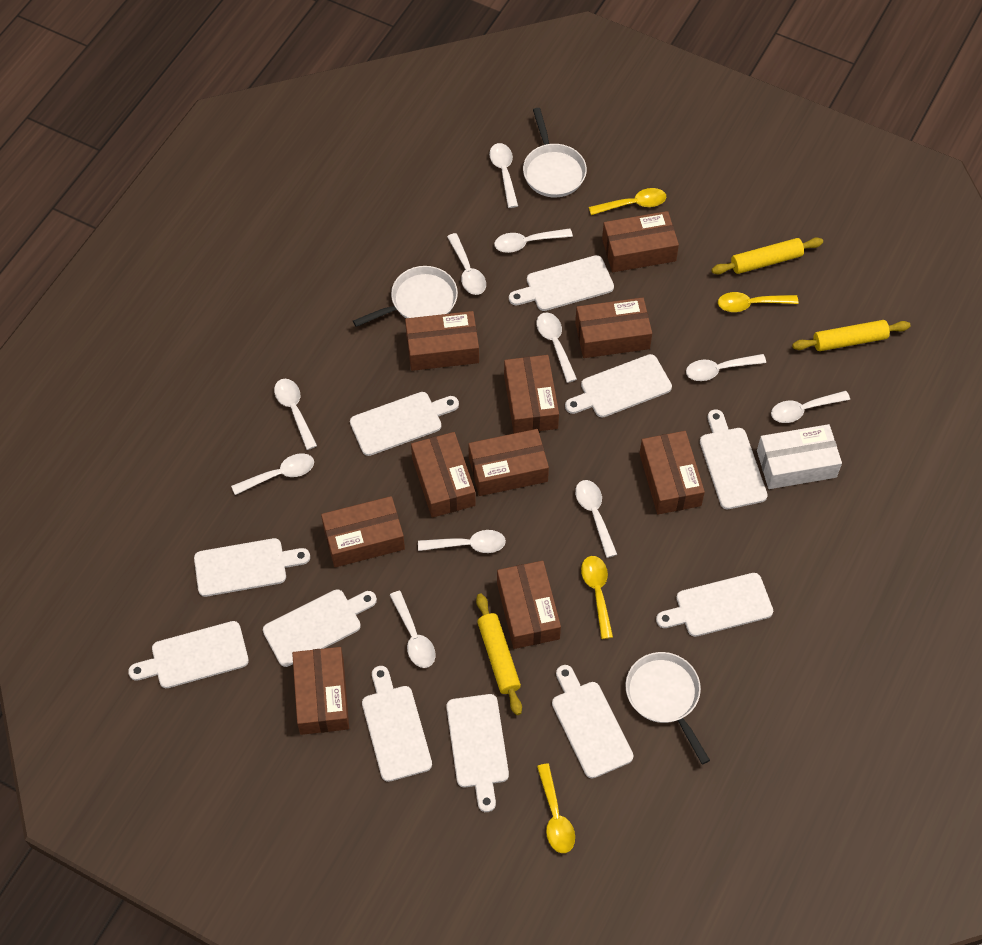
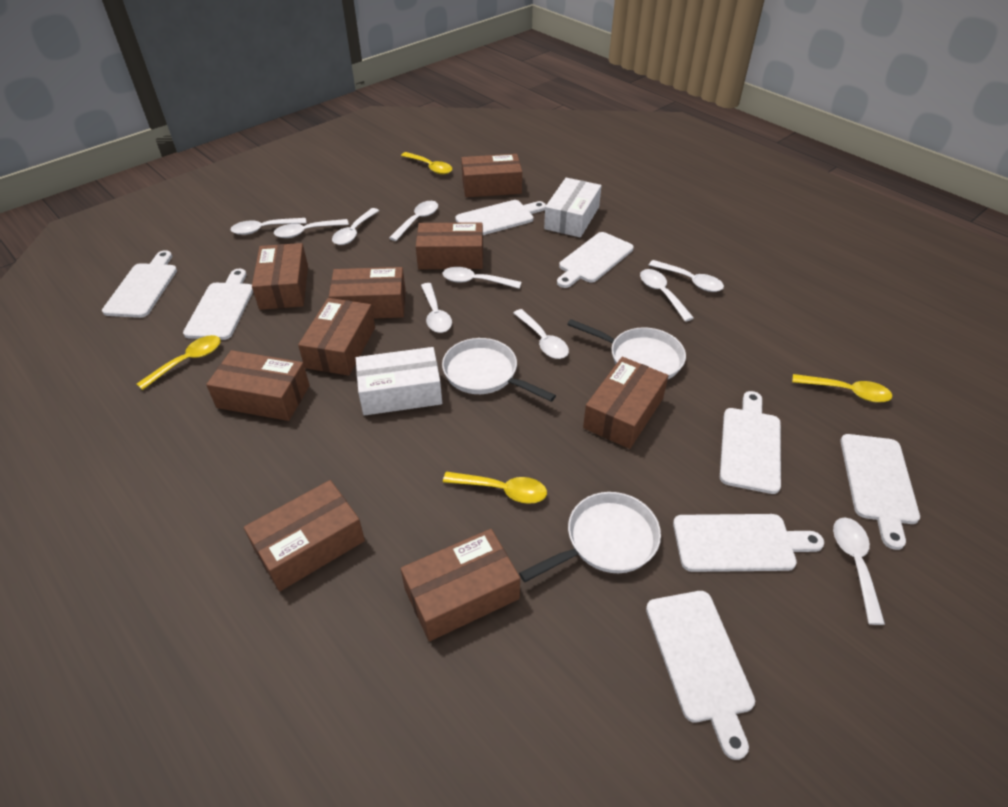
brown box: [292,647,349,735] [321,496,405,567] [405,311,479,371] [411,432,476,518] [468,429,549,496] [497,561,561,649] [504,355,559,433] [575,297,652,358] [602,211,679,272] [640,431,705,514] = 10 -> [206,350,310,421] [244,480,365,591] [252,243,308,310] [298,298,375,376] [329,267,406,319] [401,529,520,641] [416,222,483,269] [461,154,522,197] [583,357,668,449] = 9
white box: [757,424,842,489] = 1 -> [356,347,442,416] [544,178,602,238] = 2
white cutting board: [128,621,249,688] [194,538,310,597] [263,589,377,667] [350,392,459,456] [362,666,432,782] [446,694,509,812] [509,255,614,311] [552,665,633,778] [565,354,672,418] [656,573,773,637] [700,409,768,509] = 11 -> [102,250,177,318] [183,269,253,340] [455,200,546,235] [557,232,634,288] [646,591,755,760] [673,514,824,572] [720,391,781,494] [840,434,920,550] = 8
white spoon: [231,453,314,495] [274,379,317,450] [390,591,436,668] [418,530,506,553] [447,233,486,295] [489,143,518,208] [494,228,573,253] [537,313,577,383] [575,480,617,558] [686,354,766,381] [771,391,850,423] = 11 -> [230,218,306,235] [274,219,349,238] [332,208,379,245] [389,201,438,241] [421,283,452,333] [442,267,522,289] [514,309,569,359] [640,269,694,322] [649,260,724,292] [833,518,885,625] = 10
yellow rolling pin: [476,593,522,715] [711,237,823,274] [792,320,911,351] = 3 -> none = 0

